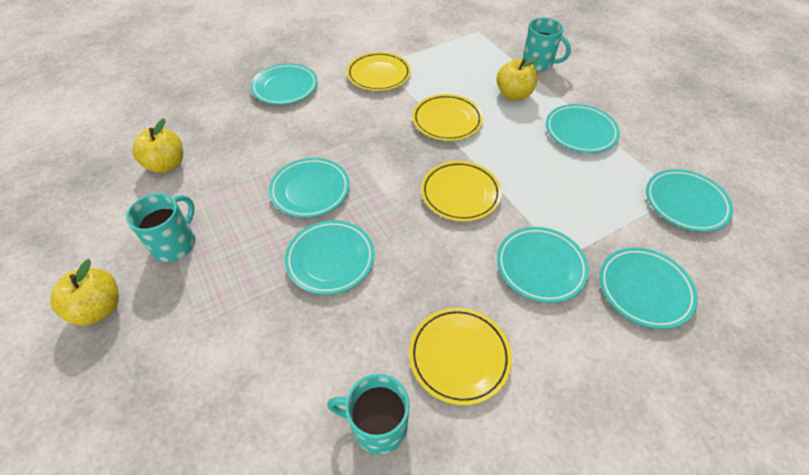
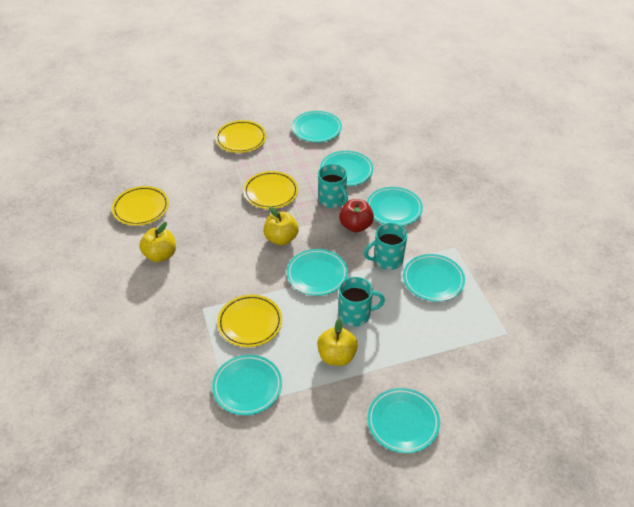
red apple: none = 0 -> [339,199,374,232] = 1

